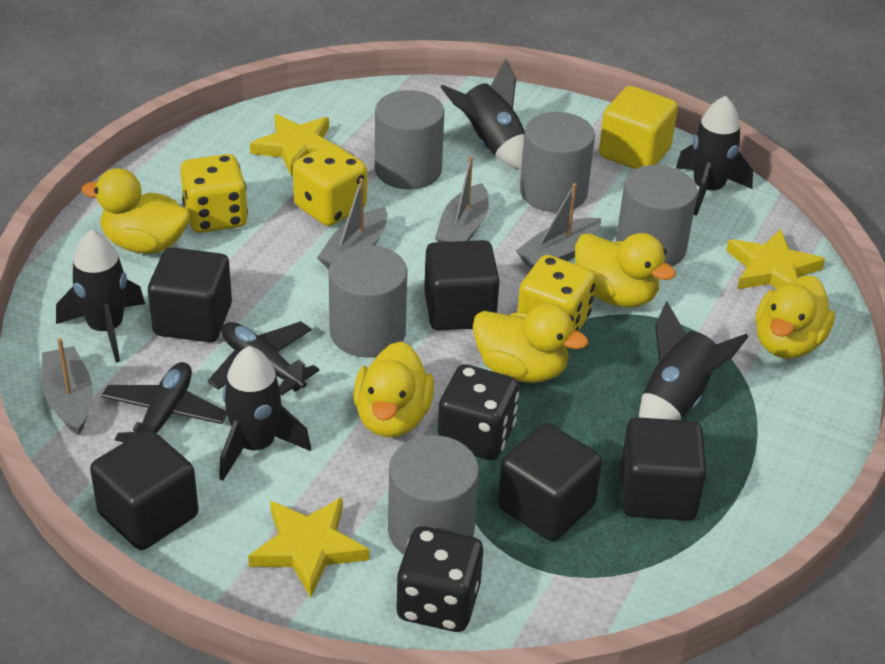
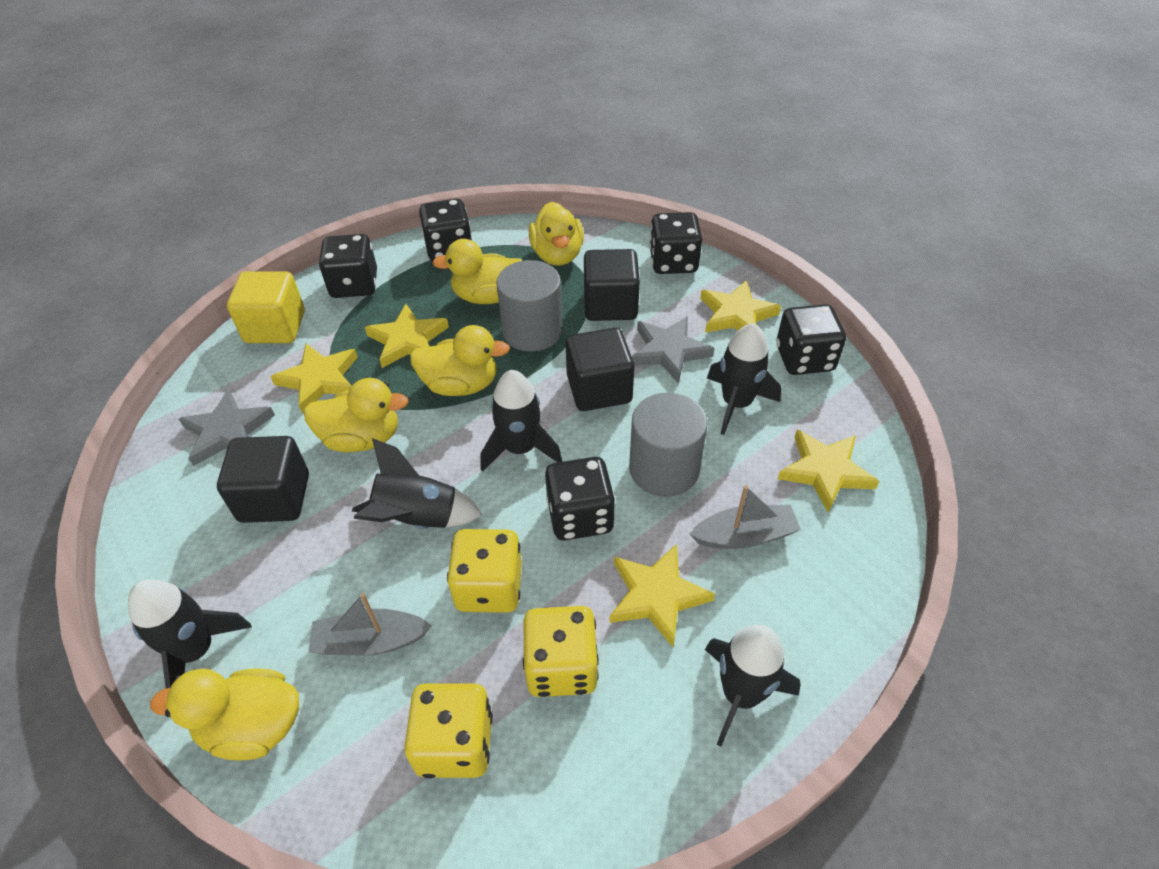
black cube: [90,429,198,550] [148,247,232,342] [424,240,500,330] [498,423,602,541] [620,417,707,521] = 5 -> [217,436,309,523] [566,328,634,411] [584,249,640,321] = 3
black dice: [396,526,483,632] [437,364,519,460] = 2 -> [319,234,377,298] [419,199,472,262] [545,457,615,540] [649,212,702,274] [776,304,846,375] = 5
black plane: [101,362,227,442] [208,321,319,395] = 2 -> none = 0
grey boat: [42,338,93,436] [317,178,388,269] [435,156,489,242] [516,183,601,269] = 4 -> [308,593,432,655] [689,485,801,549] = 2
grey cylinder: [329,245,407,357] [375,90,444,189] [388,435,479,555] [520,112,595,212] [616,165,697,266] = 5 -> [496,260,563,352] [629,393,707,497] = 2
grey star: none = 0 -> [179,389,275,466] [631,316,715,383] = 2
yellow star: [248,497,369,598] [250,114,331,176] [726,229,825,289] = 3 -> [270,344,358,414] [365,304,449,368] [609,544,715,647] [700,280,781,333] [778,429,880,513] = 5

